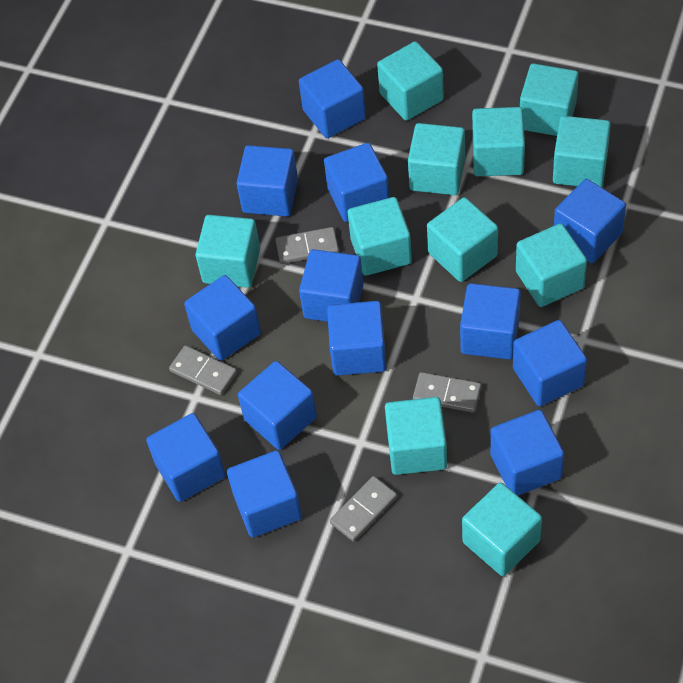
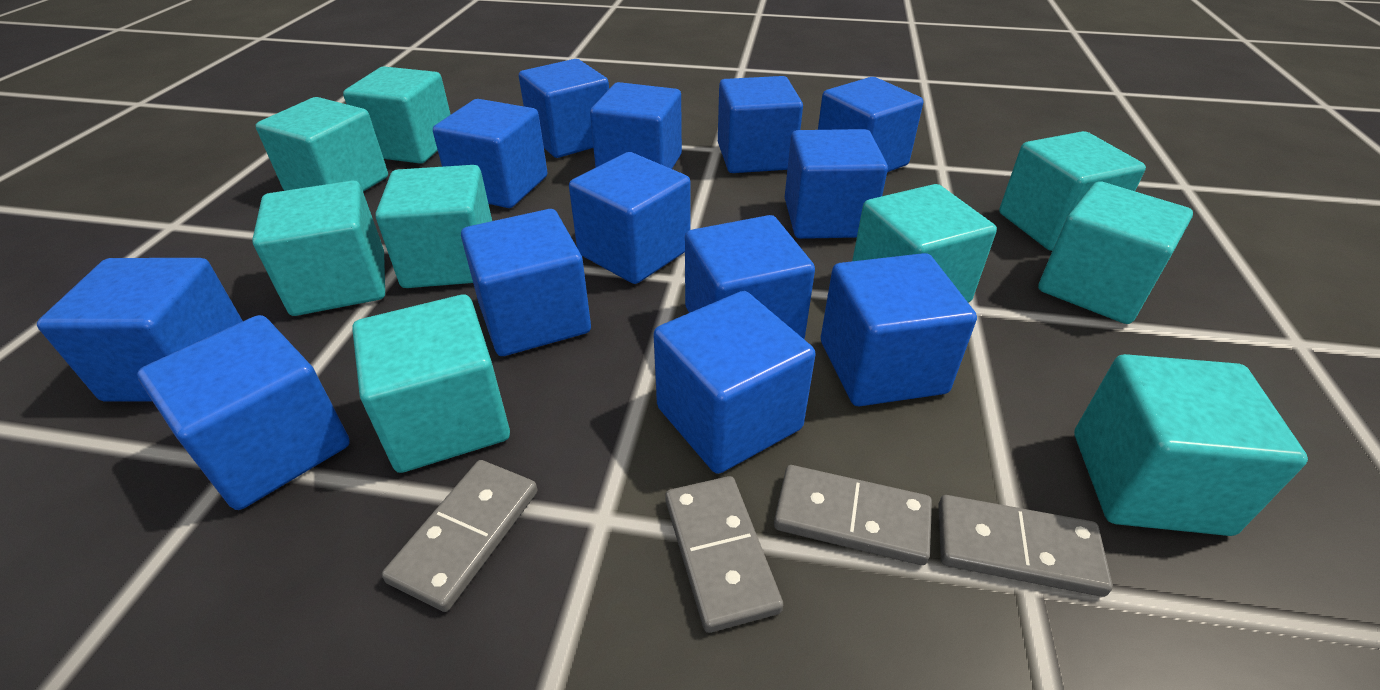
turquoise cube: [195,215,260,288] [348,197,412,276] [377,41,444,121] [385,397,447,475] [408,123,465,195] [427,197,498,282] [462,483,542,576] [472,107,525,176] [516,223,587,307] [520,63,579,136] [553,116,611,188] = 11 -> [252,181,385,316] [255,97,388,192] [343,66,451,164] [352,295,510,473] [376,165,492,288] [852,184,997,303] [999,131,1146,251] [1038,181,1193,324] [1074,354,1308,536] = 9

